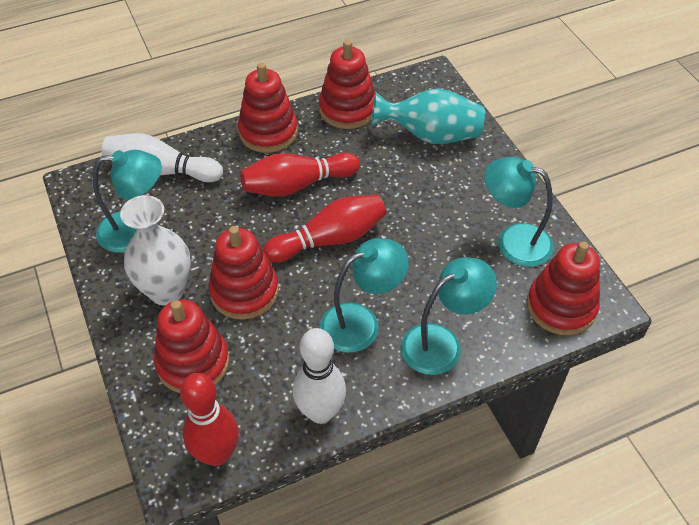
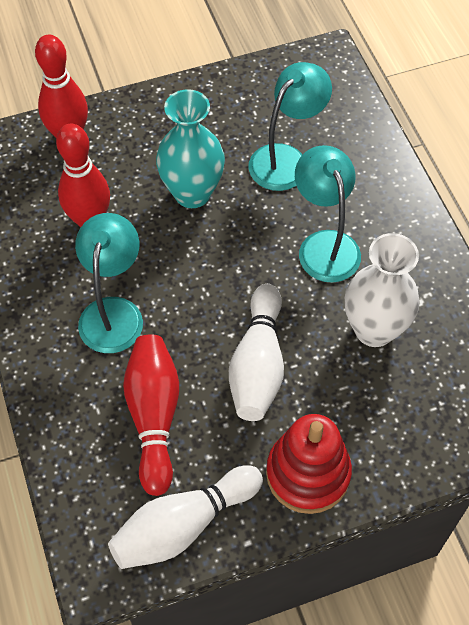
red stacking toy: [154,299,229,393] [208,226,279,320] [238,63,298,153] [319,40,375,129] [527,242,600,335] = 5 -> [266,414,352,514] = 1
turquoise lamp: [93,150,162,253] [320,238,409,353] [401,257,497,375] [484,157,553,267] = 4 -> [75,213,143,353] [248,62,332,191] [295,145,361,283] = 3

